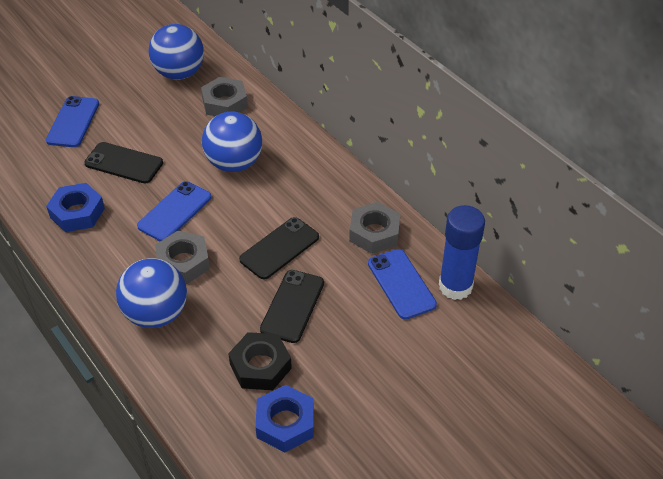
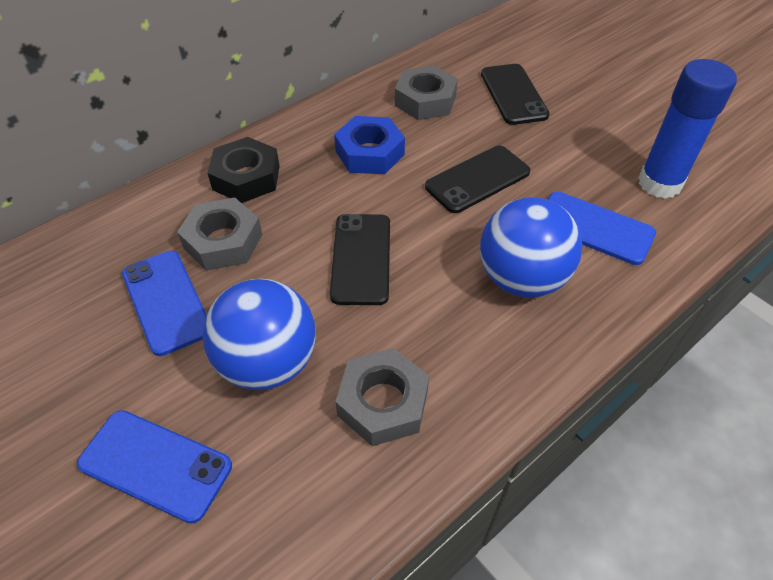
blue ball: [116,258,187,328] [149,24,204,80] [202,111,262,172] = 3 -> [202,279,316,390] [480,197,583,298] = 2
blue nut: [46,183,105,232] [256,385,314,452] = 2 -> [334,116,405,174] = 1

